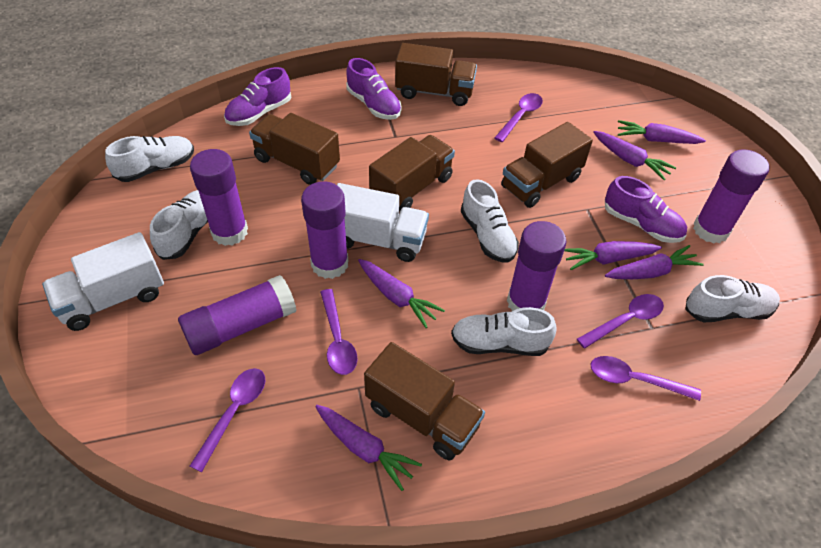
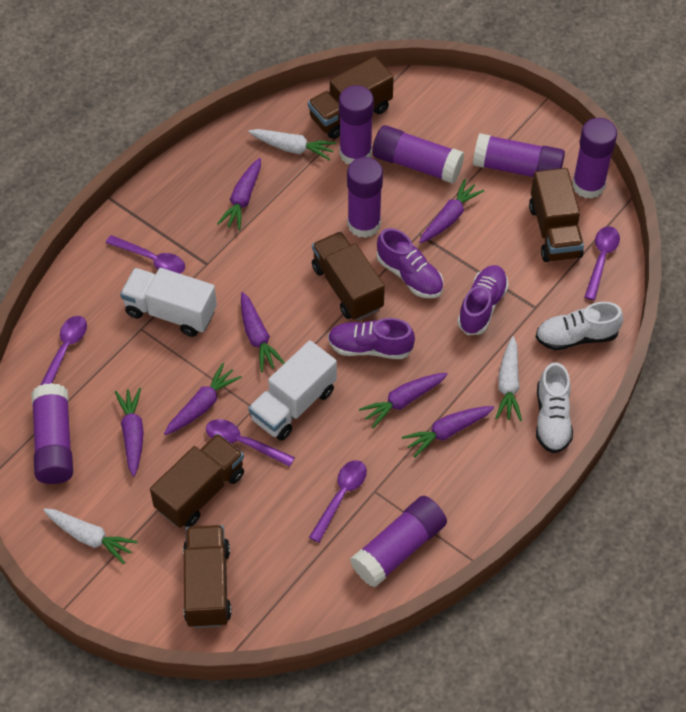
purple carrot: [315,405,422,491] [358,259,445,328] [564,241,662,270] [593,131,676,180] [605,245,704,279] [618,120,706,144] = 6 -> [115,388,144,477] [164,363,242,435] [217,158,261,230] [241,292,285,372] [359,373,448,428] [402,406,494,458] [419,179,484,243] = 7
purple glue stick: [178,275,296,355] [190,149,248,246] [301,181,349,279] [507,221,566,311] [693,149,769,244] = 5 -> [31,383,73,484] [339,85,374,165] [347,157,383,238] [350,496,447,587] [372,125,464,184] [473,133,565,177] [572,118,617,199] = 7
white carrot: none = 0 -> [43,508,138,564] [248,129,336,161] [495,336,522,421] = 3
white shoe: [105,136,194,182] [150,190,208,260] [451,307,557,356] [461,179,519,263] [686,275,780,322] = 5 -> [536,302,623,350] [536,362,573,453] = 2

